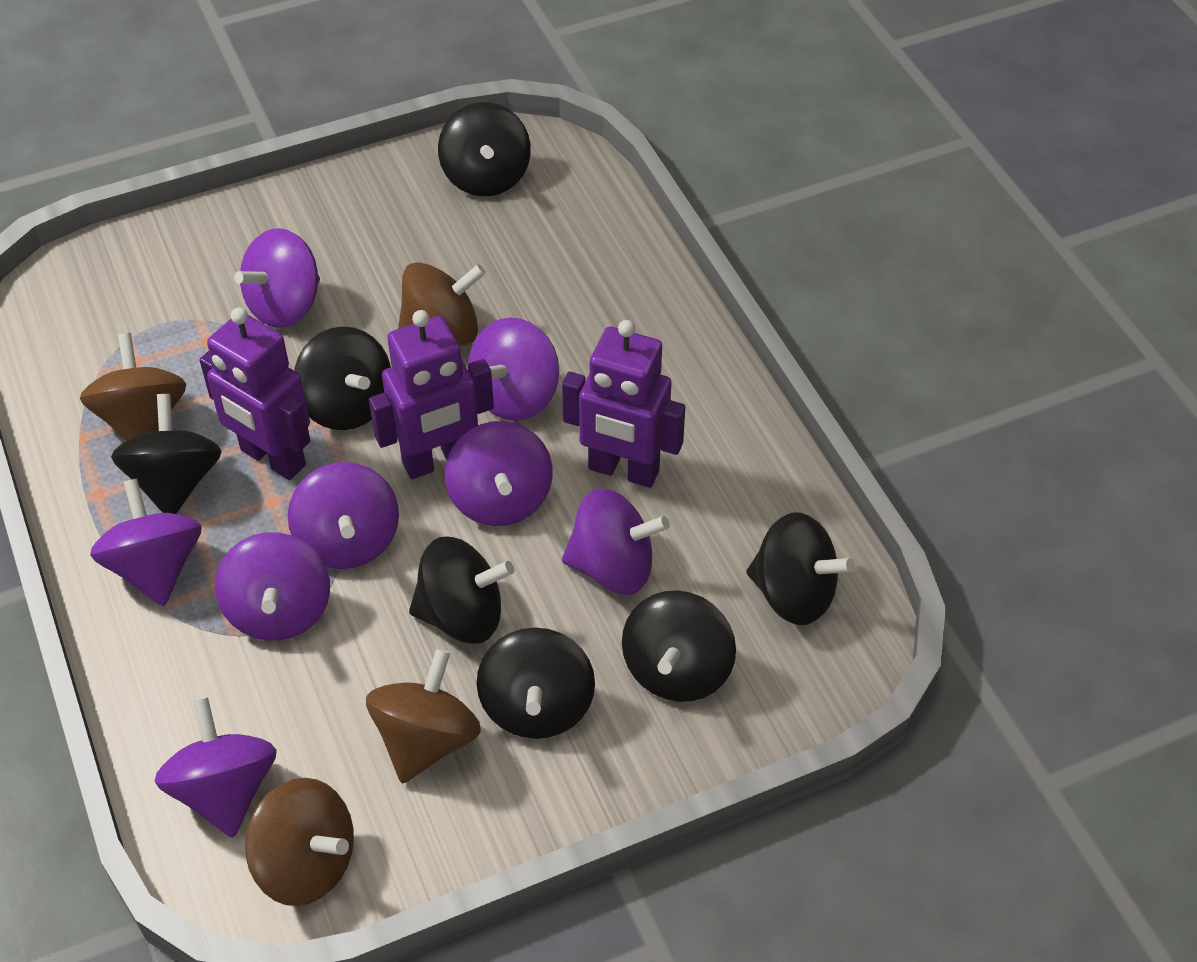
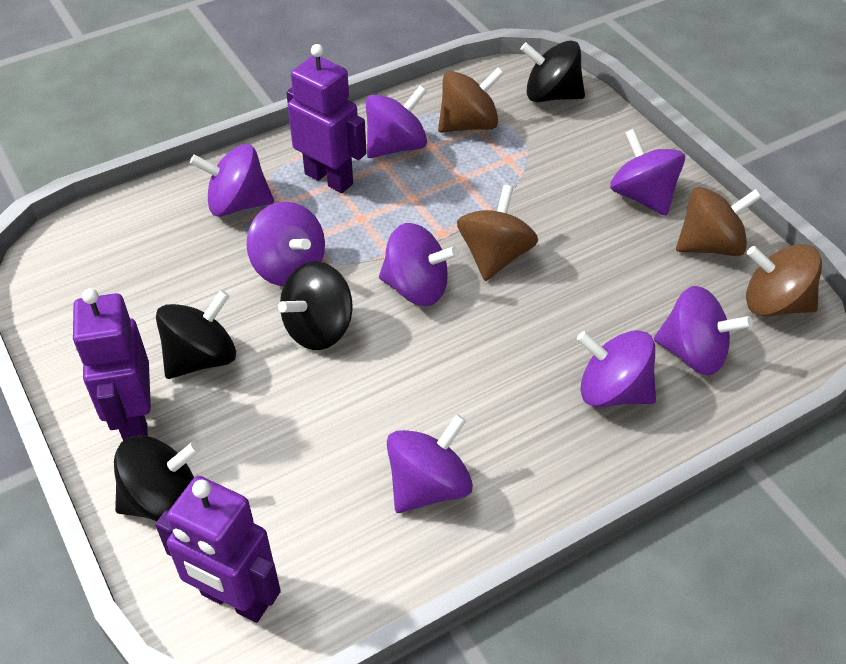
black spinning top: [111,394,222,514] [294,327,391,430] [409,536,514,644] [438,102,531,196] [477,628,595,739] [622,590,736,702] [747,512,855,625] = 7 -> [114,436,201,521] [156,290,236,379] [278,261,352,350] [520,41,585,102] = 4

